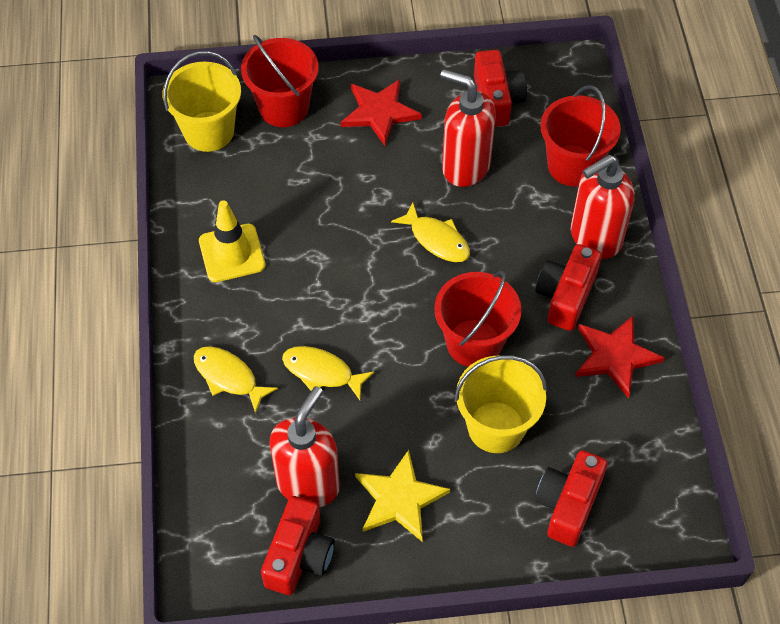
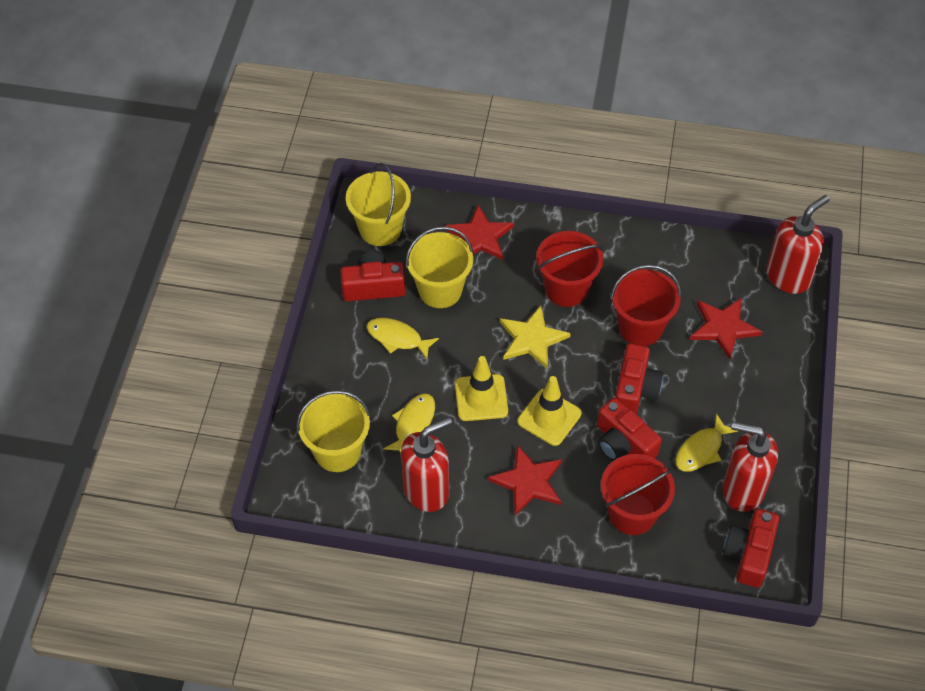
red star: [340,79,422,146] [575,316,665,398] = 2 -> [445,205,514,260] [488,445,562,516] [690,298,762,359] = 3
yellow bucket: [162,51,241,152] [455,355,547,453] = 2 -> [296,390,371,472] [346,163,411,246] [406,226,473,308] = 3
yellow traffic cone: [199,200,265,282] = 1 -> [455,356,508,421] [517,376,582,446] = 2

